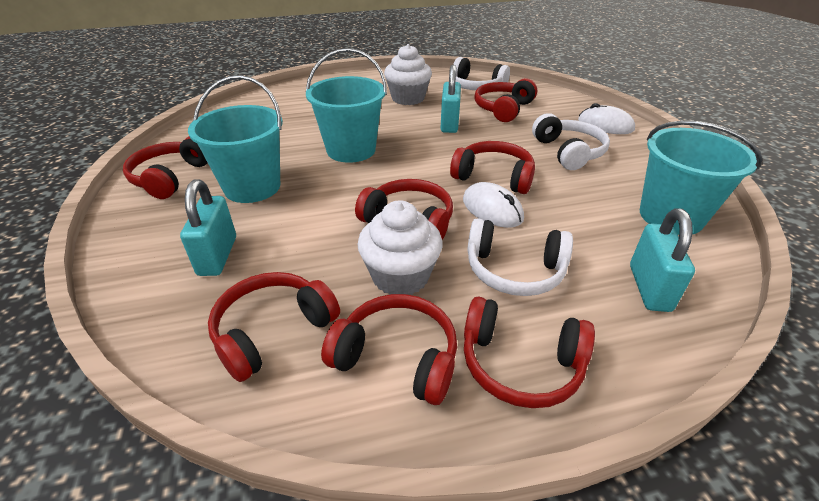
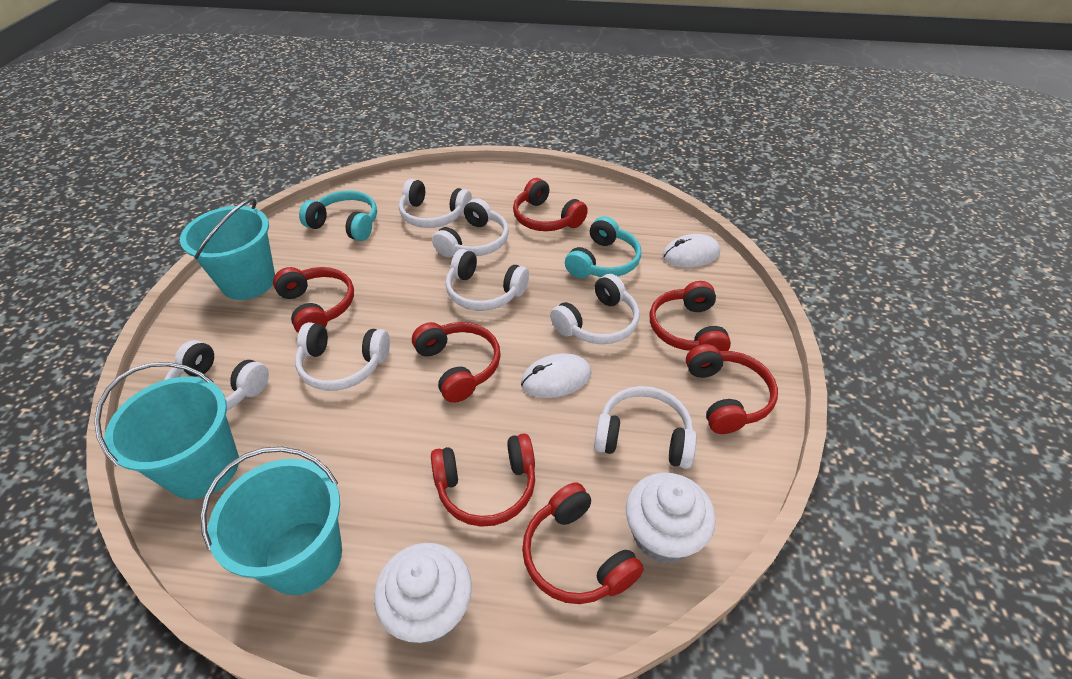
turquoise headphones: none = 0 -> [299,191,377,241] [565,216,641,278] = 2
turquoise padlock: [180,179,236,276] [441,65,461,133] [630,208,695,312] = 3 -> none = 0
white headphones: [453,57,510,90] [467,218,573,296] [532,113,610,170] = 3 -> [164,340,269,411] [295,322,390,391] [399,179,472,228] [432,198,509,257] [445,249,529,311] [550,274,640,344] [594,386,697,469] = 7

